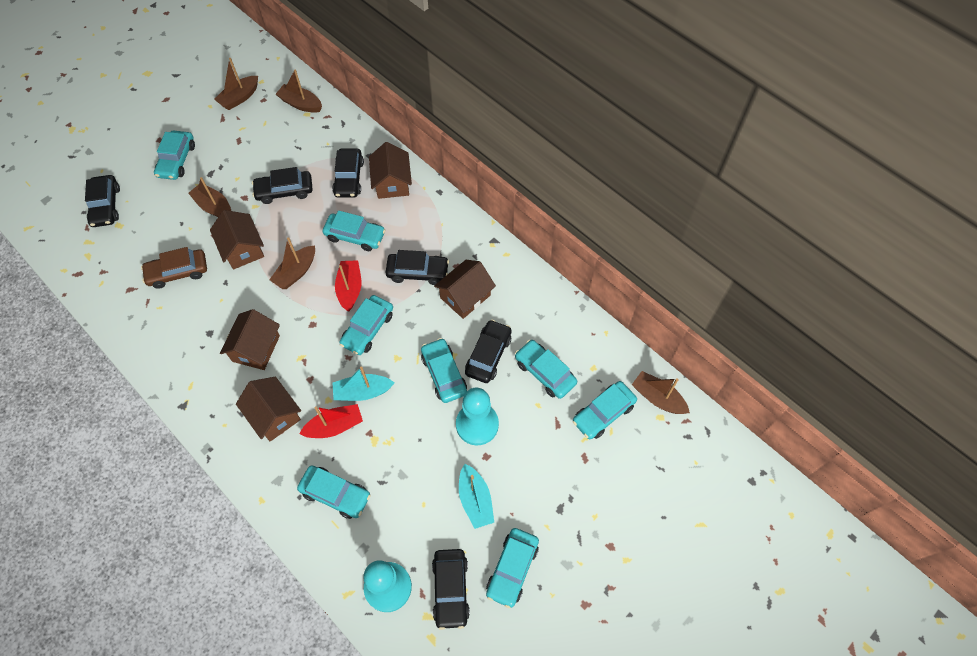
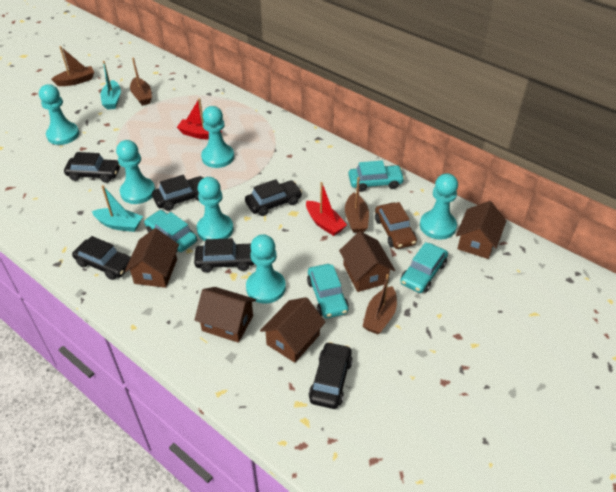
brown boat: [188,177,231,217] [214,58,258,110] [269,237,315,289] [276,70,322,113] [632,371,690,414] = 5 -> [51,46,94,86] [130,57,152,106] [345,177,369,233] [363,274,397,334] = 4
turquoise car: [154,130,195,180] [297,465,371,519] [322,210,385,251] [339,295,393,355] [421,338,467,403] [486,528,539,608] [515,340,577,399] [573,381,637,440] = 8 -> [144,210,197,253] [307,264,349,318] [348,160,405,192] [400,242,448,293] = 4
turquoise pawn: [363,560,412,612] [456,388,499,445] = 2 -> [39,84,79,145] [116,140,155,204] [196,177,234,241] [201,106,234,168] [246,234,286,304] [420,173,458,240] = 6

